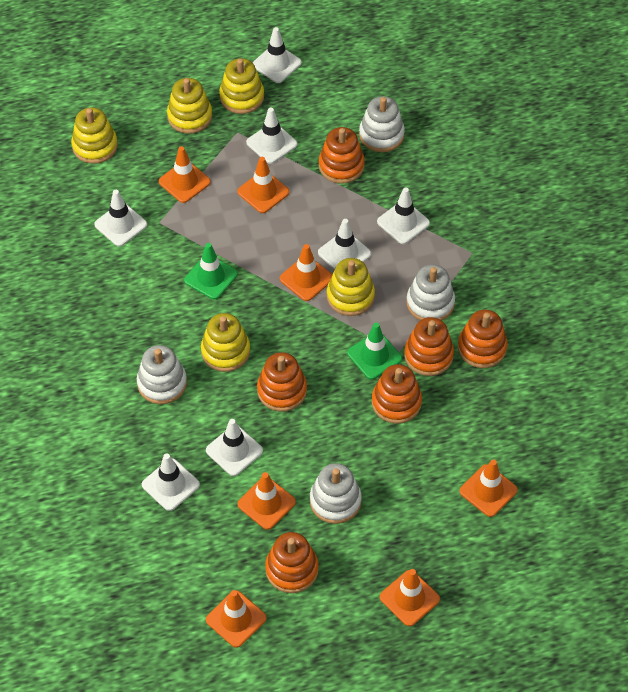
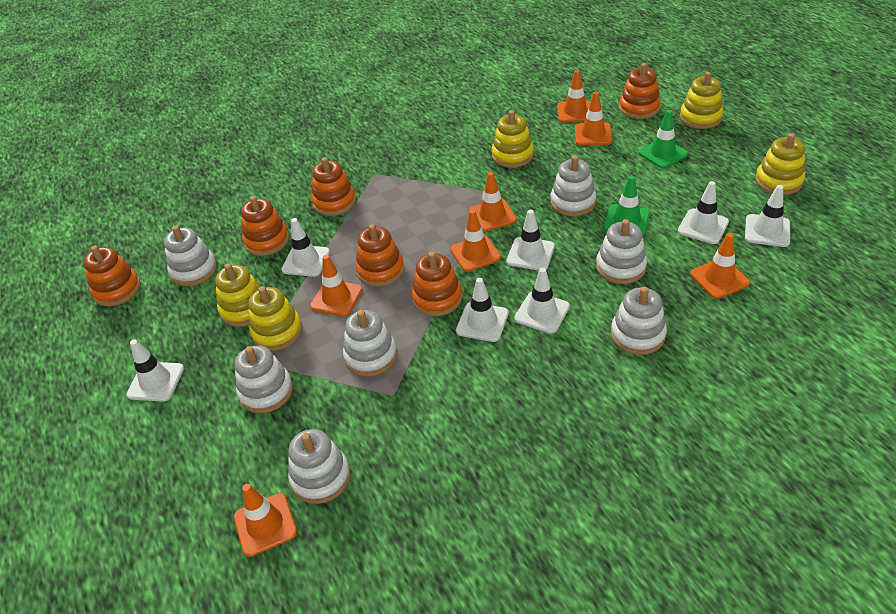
white stacking toy: [137,345,187,404] [310,463,362,524] [359,96,405,152] [406,264,455,320] = 4 -> [164,225,217,286] [235,345,293,413] [288,429,350,504] [343,310,397,377] [551,155,596,216] [596,219,647,284] [611,287,667,355] = 7

